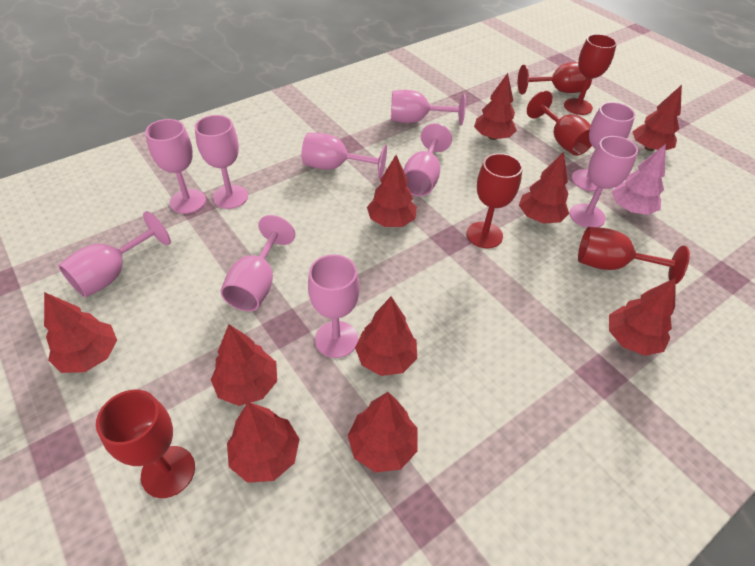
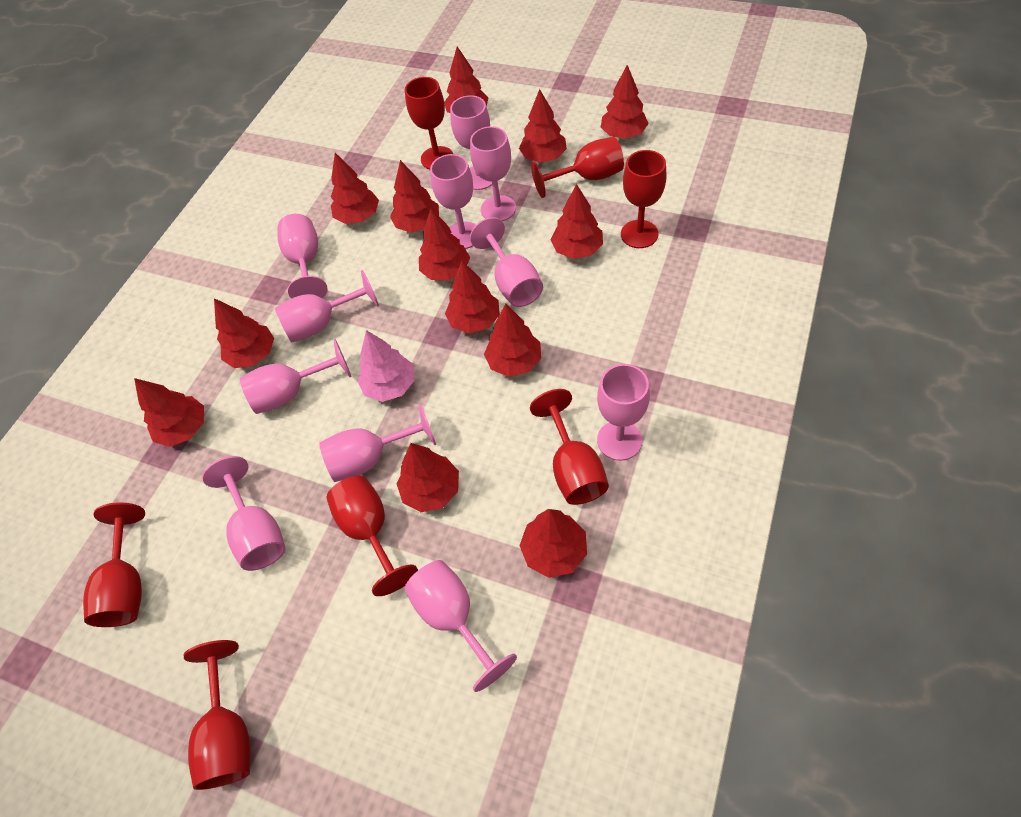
pink goblet: [58,211,171,297] [145,119,206,214] [194,115,248,209] [220,215,295,311] [301,133,387,179] [308,254,360,358] [391,90,466,125] [404,123,452,196] [570,136,638,228] [572,102,635,191] = 10 -> [202,456,285,571] [240,339,352,414] [275,270,379,343] [277,214,328,299] [319,404,436,482] [404,560,517,692] [430,154,476,249] [450,95,492,190] [470,126,516,221] [470,217,543,307] [597,364,650,461] = 11
red goblet: [96,390,195,498] [467,153,523,248] [518,62,592,94] [527,91,592,155] [564,34,617,115] [578,227,690,284] = 6 -> [83,502,145,627] [184,640,250,790] [326,476,418,596] [405,77,453,169] [530,389,609,505] [531,137,624,198] [621,150,667,248] = 7
red tree: [44,292,117,373] [211,324,277,406] [227,402,300,483] [348,392,417,472] [355,297,417,376] [367,155,417,227] [474,73,517,140] [519,152,569,224] [609,278,676,356] [633,85,682,151] = 10 -> [134,378,204,447] [214,298,274,368] [331,153,379,224] [390,160,439,232] [397,443,459,512] [419,209,470,280] [444,46,489,113] [445,260,500,333] [484,304,541,377] [519,89,567,163] [519,509,587,578] [551,184,603,259] [601,65,649,139] = 13

